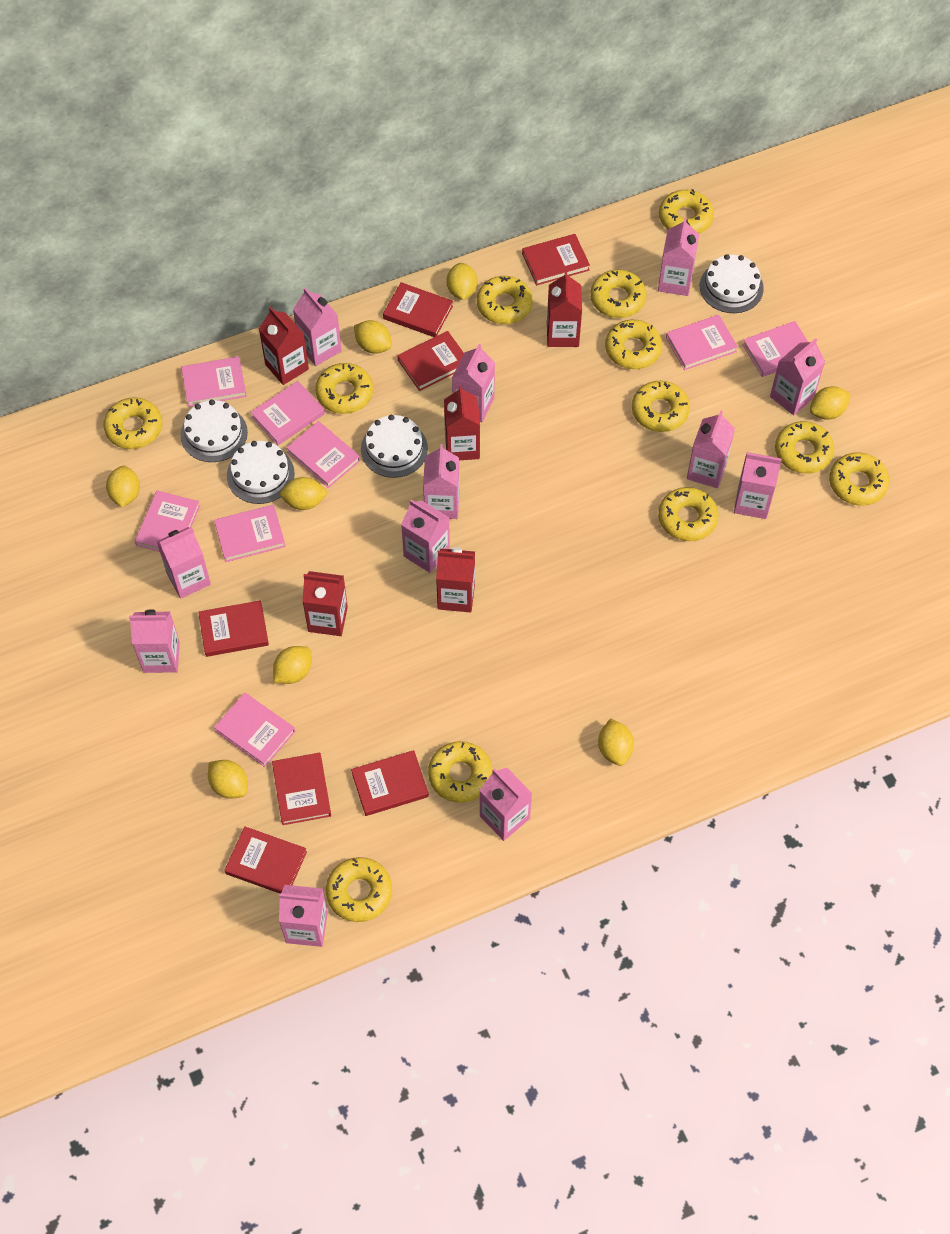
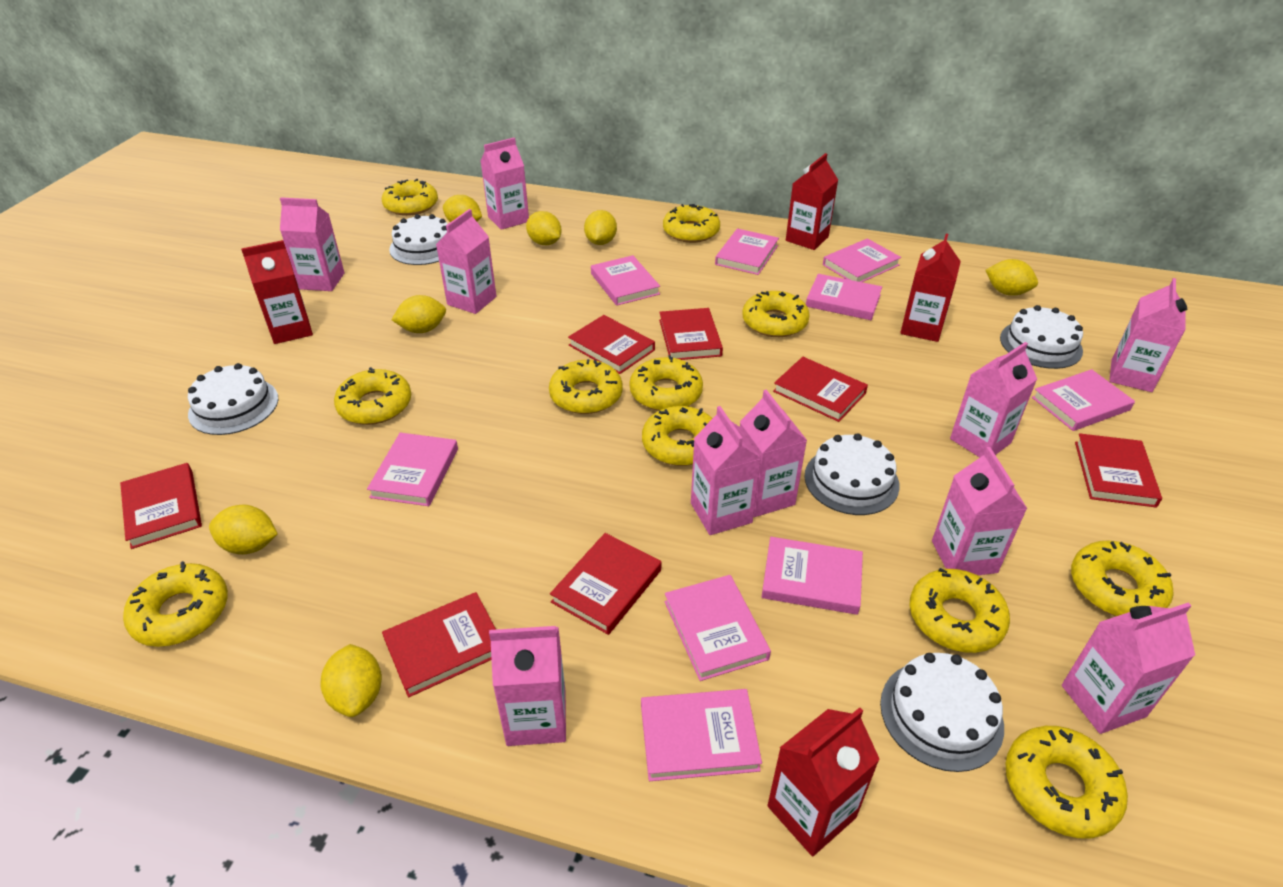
pink book: [135,490,200,552] [181,356,247,407] [214,505,286,562] [214,693,295,767] [250,381,325,446] [286,421,360,488] [666,315,738,370] [742,321,808,377] = 8 -> [367,433,458,506] [591,255,660,306] [641,689,762,781] [664,575,771,681] [715,228,779,275] [762,537,863,615] [806,274,882,320] [823,238,901,282] [1032,369,1135,431] = 9
pink carton: [129,609,180,673] [156,527,211,599] [279,885,328,947] [293,288,342,366] [401,500,450,573] [423,444,460,519] [452,344,495,422] [479,768,532,841] [658,218,699,296] [687,411,735,488] [734,452,782,519] [770,338,825,415] = 12 -> [280,197,344,291] [436,209,496,314] [481,138,529,230] [489,626,566,746] [691,406,761,535] [740,390,807,517] [932,447,1028,575] [950,342,1037,457] [1062,602,1195,734] [1109,278,1187,392] = 10
red carton: [259,307,309,385] [302,571,348,636] [436,547,475,613] [444,385,480,460] [547,271,582,347] = 5 -> [241,240,313,344] [768,707,880,856] [786,153,838,250] [900,234,961,342] = 4
white cake: [181,400,248,462] [227,441,295,504] [361,415,428,478] [700,254,764,313] = 4 -> [188,363,278,435] [389,214,448,265] [804,433,900,515] [880,653,1004,772] [1000,305,1083,369] = 5
yellow donut: [103,397,162,449] [315,363,373,414] [326,857,392,922] [428,741,493,803] [477,276,533,324] [590,270,647,318] [605,320,662,369] [632,381,690,432] [658,487,718,541] [659,189,714,234] [775,421,834,474] [829,452,889,506] = 12 -> [123,561,228,647] [334,367,411,425] [382,179,438,216] [549,359,623,414] [630,355,703,411] [642,406,713,466] [663,204,720,243] [742,291,810,337] [910,568,1010,653] [1005,726,1128,838] [1071,541,1173,616] = 11
yellow lemon: [106,466,140,507] [208,760,248,799] [273,646,312,684] [280,477,328,510] [354,320,392,354] [446,263,477,300] [598,718,634,766] [810,386,851,420] = 8 -> [209,505,278,555] [320,644,382,717] [391,295,446,333] [443,195,482,222] [526,211,562,245] [584,210,617,245] [986,259,1038,296] = 7

